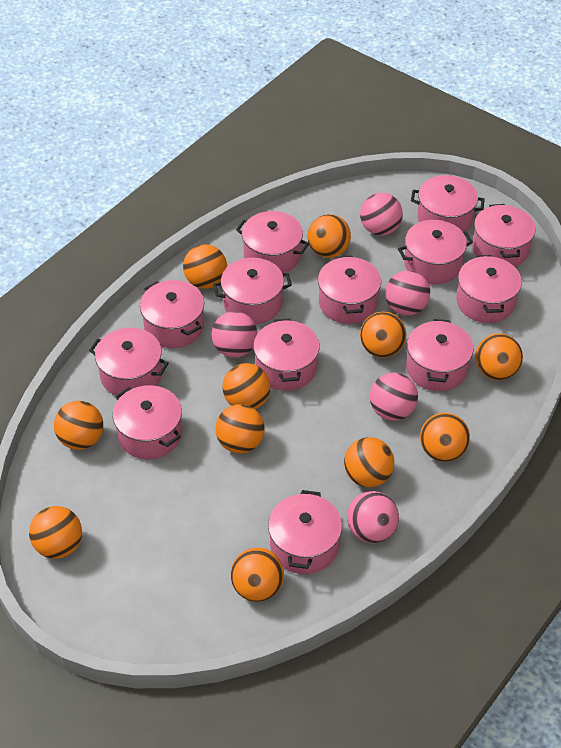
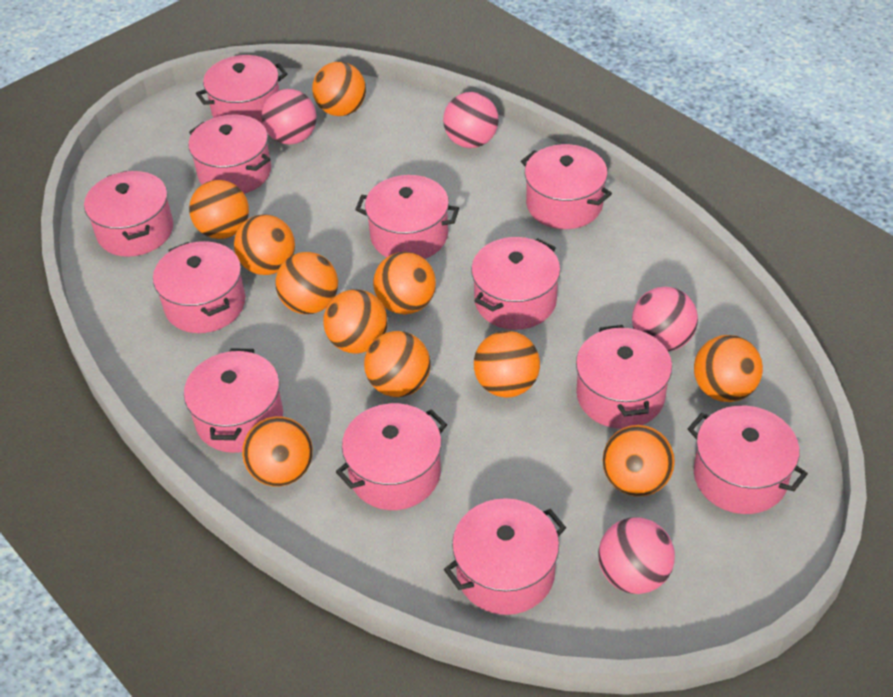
pink ball: [211,311,258,358] [347,491,399,543] [360,193,403,236] [370,372,418,421] [385,270,430,316] = 5 -> [261,89,317,145] [443,92,499,148] [598,517,675,594] [632,287,698,351] = 4
pink pot: [89,328,169,396] [113,385,182,460] [140,280,204,348] [213,258,292,324] [236,211,309,273] [253,318,320,391] [268,490,342,574] [318,255,381,324] [398,220,473,284] [406,319,474,391] [411,175,485,232] [456,255,522,323] [472,204,536,267] = 13 -> [84,171,173,257] [153,241,245,333] [184,348,283,453] [188,115,271,194] [196,55,287,125] [336,403,447,510] [355,175,459,259] [444,498,566,615] [471,237,560,330] [521,144,612,229] [576,325,672,429] [687,406,808,514] = 12

